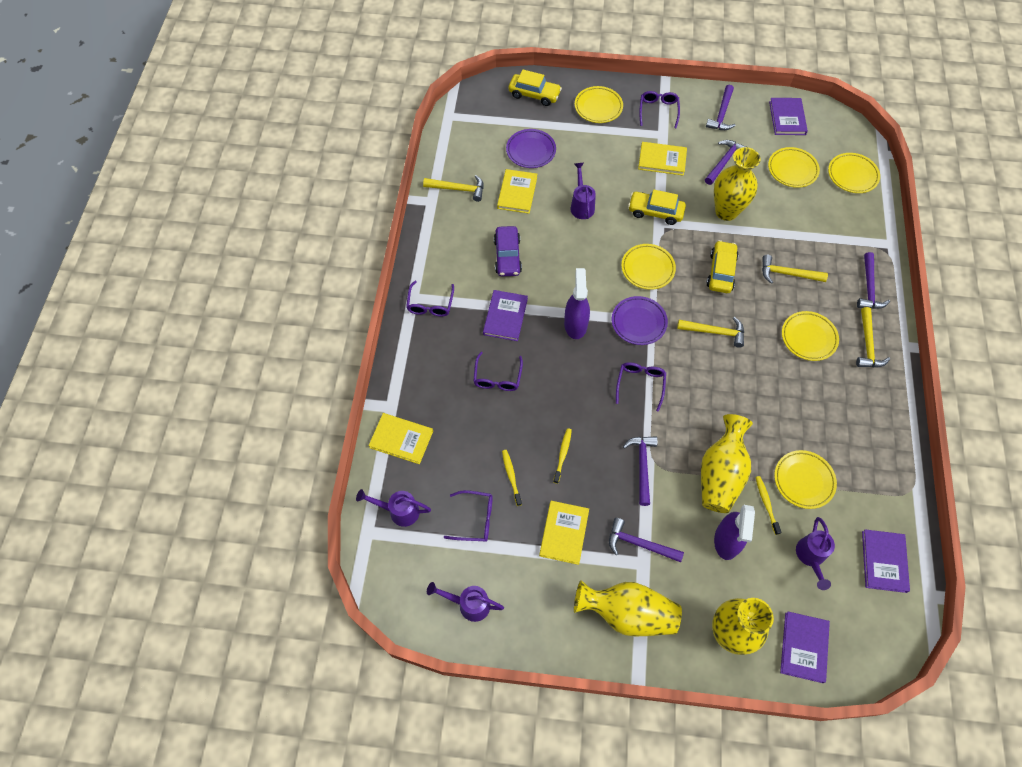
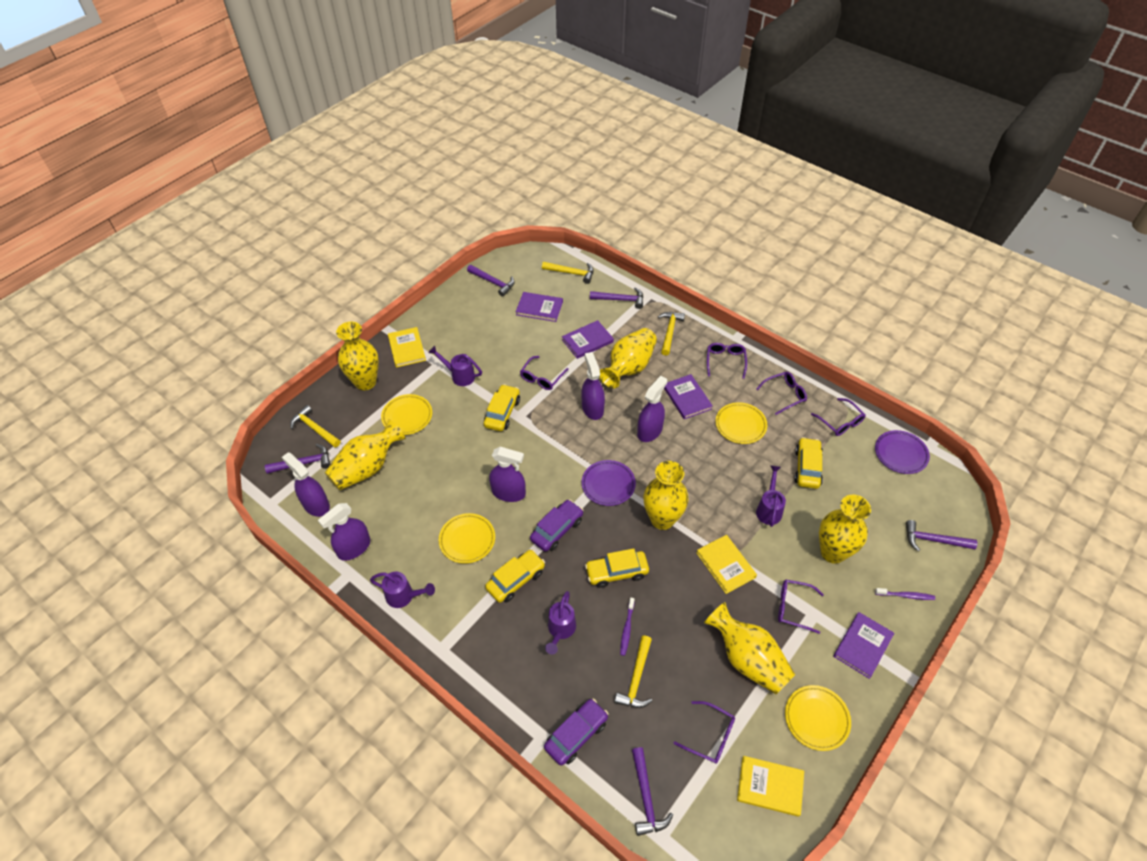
purple car: [494,226,522,276] = 1 -> [530,499,584,552] [544,698,609,766] = 2
purple glasses: [406,281,454,317] [444,490,493,542] [473,352,523,391] [616,362,666,411] [639,91,680,128] = 5 -> [520,356,569,390] [674,701,735,764] [707,343,747,379] [756,372,807,415] [778,580,824,634] [811,398,865,436] = 6
purple spray bottle: [564,268,590,339] [714,505,755,560] = 2 -> [282,452,330,517] [318,503,370,561] [489,447,526,502] [581,352,605,420] [637,376,667,442] = 5
purple toothbrush: none = 0 -> [620,598,635,656] [875,588,935,600] = 2
yellow book: [368,413,433,464] [497,169,537,214] [539,501,589,565] [638,142,687,176] = 4 -> [388,327,426,368] [697,535,757,594] [737,756,804,817] = 3
yellow car: [508,70,562,106] [628,189,686,225] [706,240,738,293] = 3 -> [484,384,520,431] [485,550,545,603] [585,548,649,588] [794,437,823,489] = 4
yellow plate: [575,86,623,123] [621,244,676,290] [768,147,820,188] [774,450,837,509] [782,311,839,361] [828,153,880,193] = 6 -> [381,394,432,435] [439,513,495,564] [715,402,767,444] [785,685,851,751] = 4
yellow toothbrush: [502,450,522,506] [553,428,572,484] [755,476,781,535] = 3 -> none = 0
yellow vase: [574,580,682,636] [701,414,753,513] [712,598,774,655] [714,147,761,221] = 4 -> [325,419,406,490] [336,322,379,391] [599,328,657,389] [643,461,689,530] [704,602,795,694] [819,494,871,564] = 6

